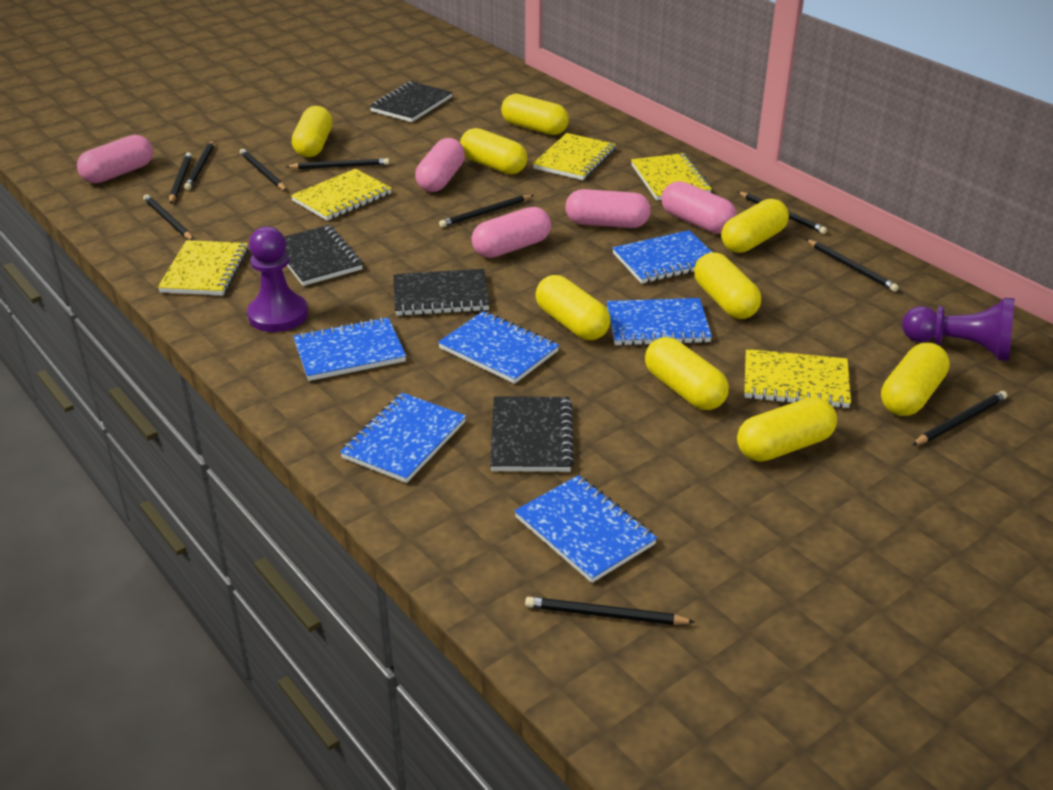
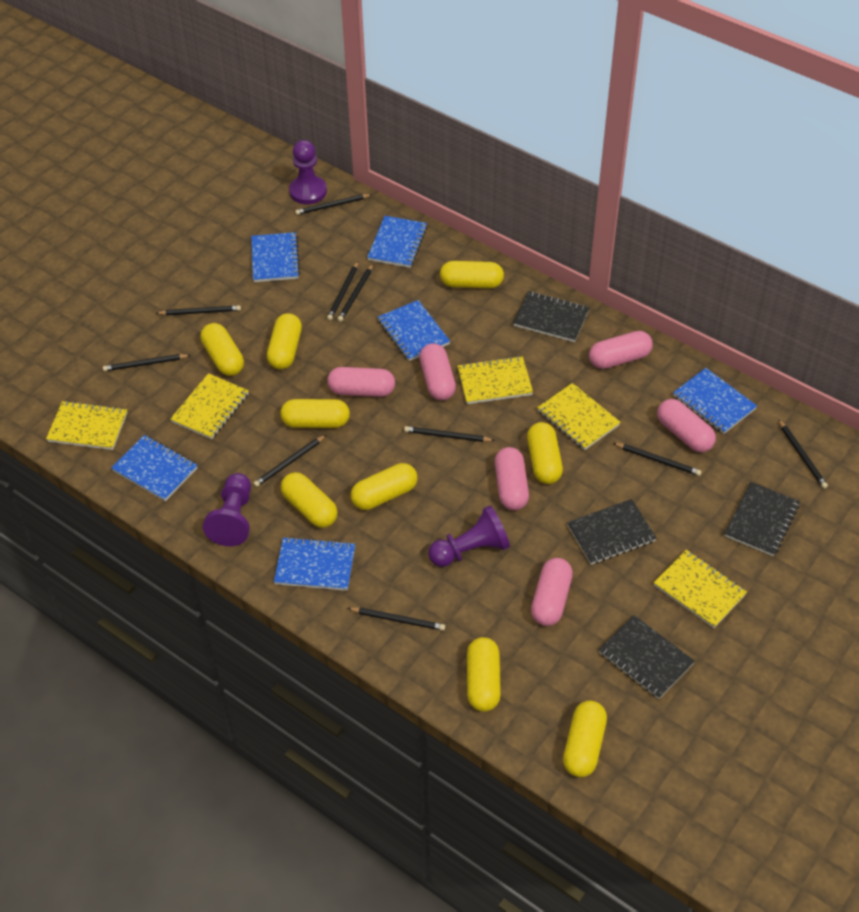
pink capsule: [77,135,153,184] [415,138,465,192] [472,207,551,258] [565,189,651,228] [661,181,737,234] = 5 -> [327,367,395,397] [419,343,456,400] [495,447,529,510] [531,558,573,626] [589,331,653,369] [657,399,716,452] = 6
purple pawn: [247,226,308,332] [902,298,1015,361] = 2 -> [203,473,251,546] [289,140,327,204] [428,506,510,567] = 3

